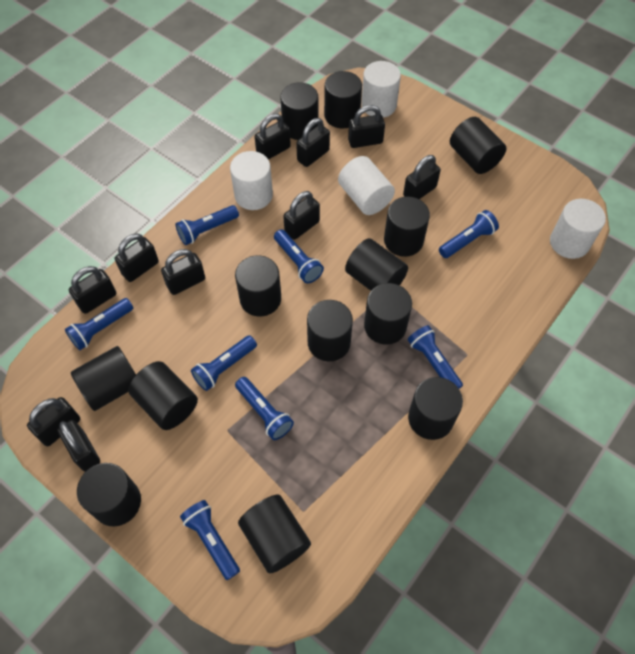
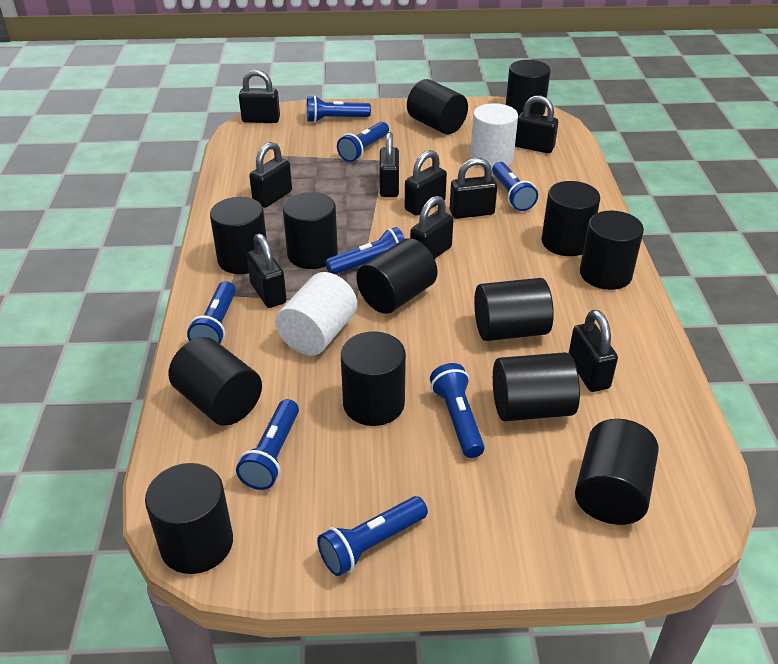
black padlock: [27,397,80,446] [57,420,100,472] [69,266,116,314] [115,233,159,282] [161,249,205,295] [255,113,291,160] [283,191,320,240] [296,118,330,167] [348,105,385,148] [403,155,441,199] = 10 -> [239,70,280,123] [247,233,287,308] [249,142,292,208] [379,132,399,197] [405,150,447,216] [410,196,454,259] [450,158,497,219] [515,95,558,153] [569,310,618,392] = 9
white cylinder: [230,151,273,210] [338,156,395,215] [361,61,401,118] [550,199,606,259] = 4 -> [275,272,357,355] [470,103,518,169] = 2

